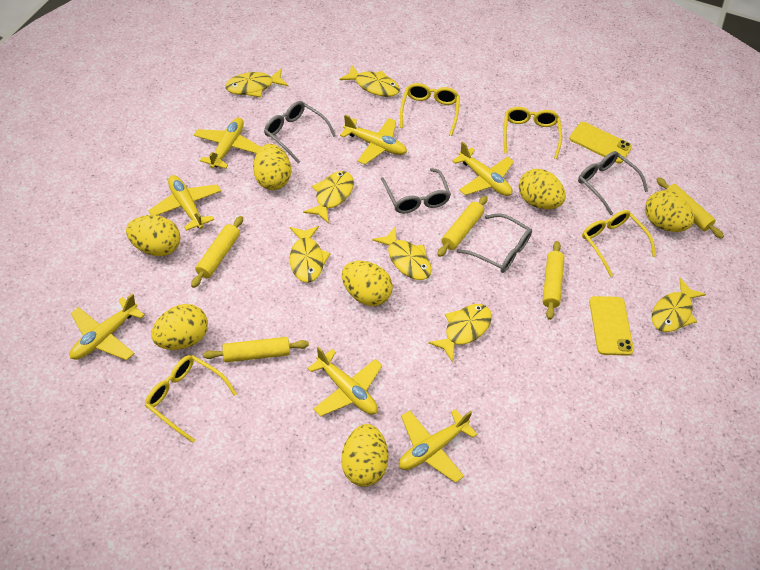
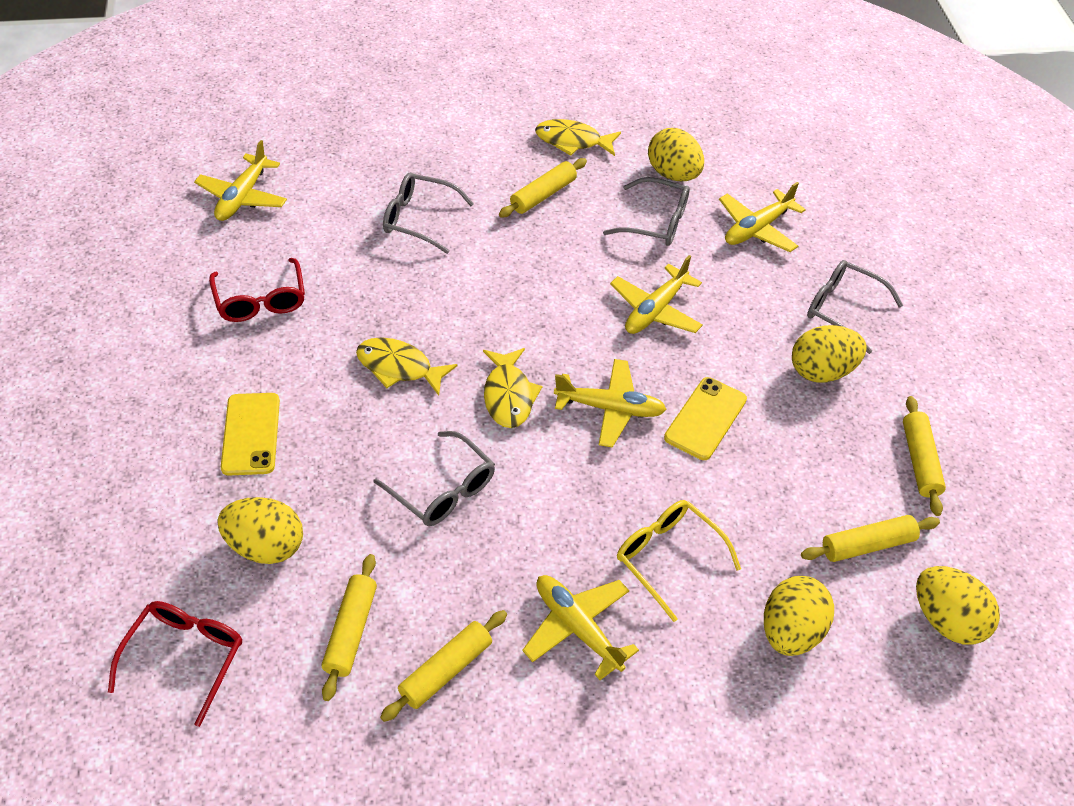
red glasses: none = 0 -> [108,601,242,727] [209,258,305,322] = 2
yellow egg: [126,215,180,256] [151,304,208,350] [253,144,291,190] [341,424,388,487] [342,261,393,306] [519,169,566,209] [645,190,694,232] = 7 -> [217,497,303,564] [648,128,704,181] [764,576,834,656] [792,325,867,383] [916,566,1000,645] = 5
yellow fish: [225,69,289,97] [290,226,331,283] [303,171,354,224] [339,64,400,97] [372,227,432,280] [428,304,492,362] [652,278,706,332] = 7 -> [356,337,457,396] [483,348,542,428] [535,119,621,156] = 3
yellow glasses: [145,355,237,443] [400,83,460,136] [503,107,562,159] [582,210,656,277] = 4 -> [617,500,741,622] = 1
yellow plane: [70,293,145,360] [148,175,221,231] [194,118,261,169] [307,346,382,417] [340,115,407,164] [399,409,477,483] [452,142,514,196] = 7 -> [194,140,287,221] [522,575,639,680] [554,359,667,448] [610,255,703,334] [719,182,806,252] = 5

